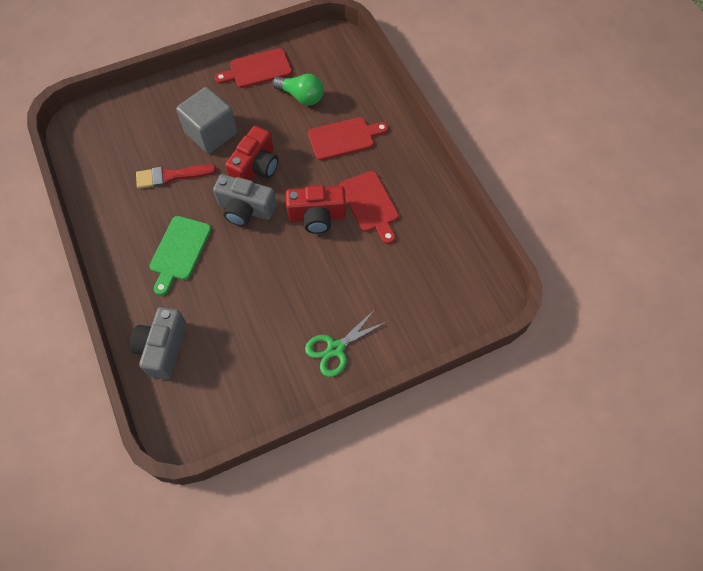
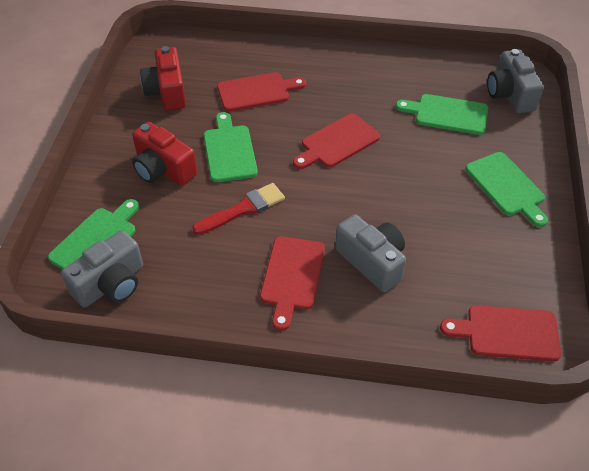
green cutting board: [150,216,211,295] = 1 -> [48,199,139,269] [204,112,258,182] [396,94,488,135] [465,152,548,227] = 4
green light bulb: [272,74,324,106] = 1 -> none = 0
green scissors: [305,309,388,377] = 1 -> none = 0
grey camera: [130,307,186,379] [213,174,276,226] = 2 -> [61,230,143,308] [335,214,406,292] [487,49,544,113] = 3
grey cube: [176,87,237,153] = 1 -> none = 0
red cutting board: [215,48,292,88] [308,117,388,161] [340,171,399,244] = 3 -> [217,72,306,112] [260,236,325,331] [293,113,380,169] [440,305,561,362] = 4

